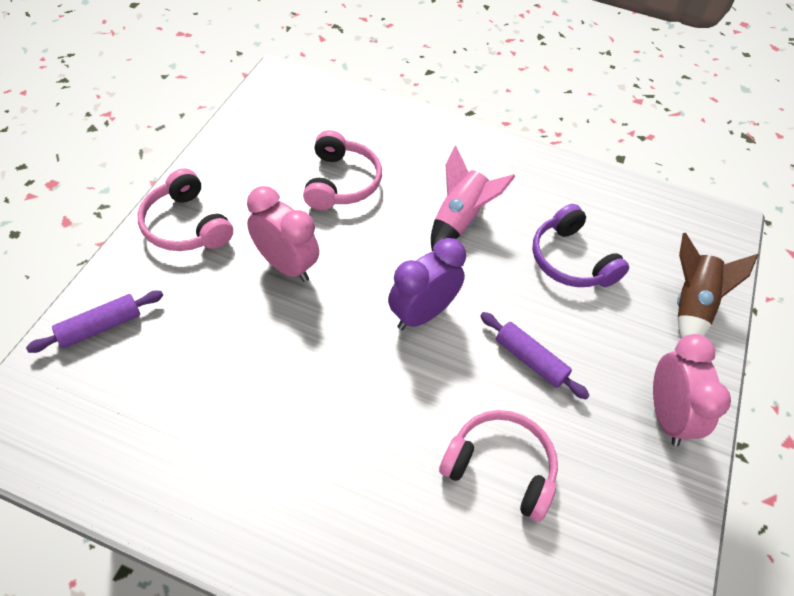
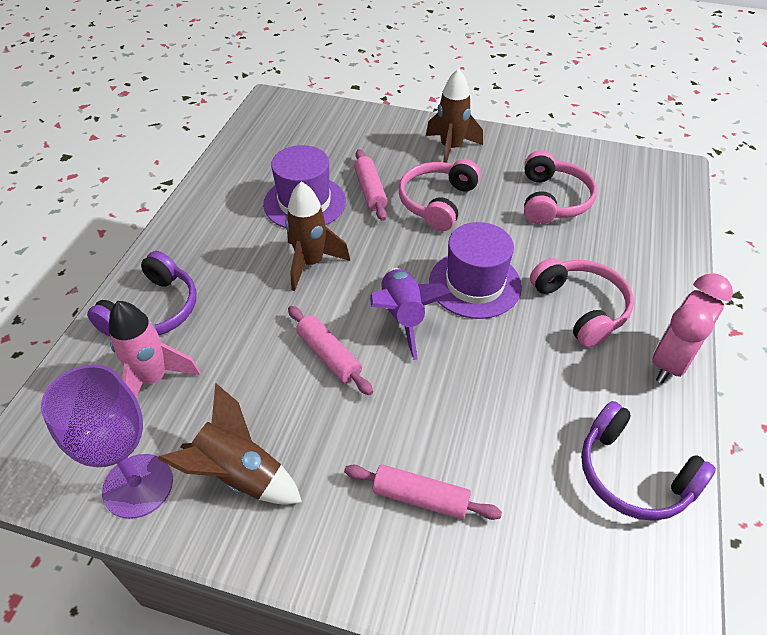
brown rocket: [677,233,758,339] = 1 -> [158,383,302,505] [285,181,350,291] [426,68,483,163] = 3
pink clock: [247,186,319,282] [653,334,731,446] = 2 -> [652,273,733,383] = 1
pink rolling pin: none = 0 -> [288,306,373,395] [344,464,502,520] [354,149,388,221] = 3
purple clock: [388,238,466,330] = 1 -> none = 0
purple goblet: none = 0 -> [41,364,173,519] = 1
purple hat: none = 0 -> [263,145,346,228] [429,222,522,319] = 2
purple headphones: [532,204,629,287] = 1 -> [87,251,196,337] [581,401,716,521] = 2
purple rocket: none = 0 -> [370,268,453,360] = 1
purple rolling pin: [26,290,163,353] [480,312,590,399] = 2 -> none = 0

